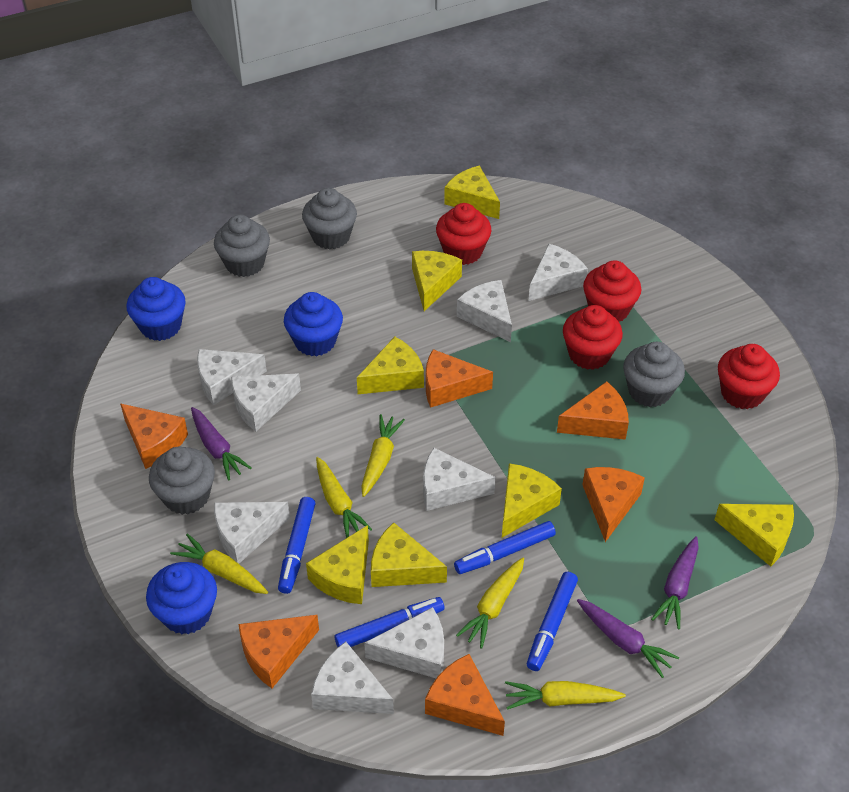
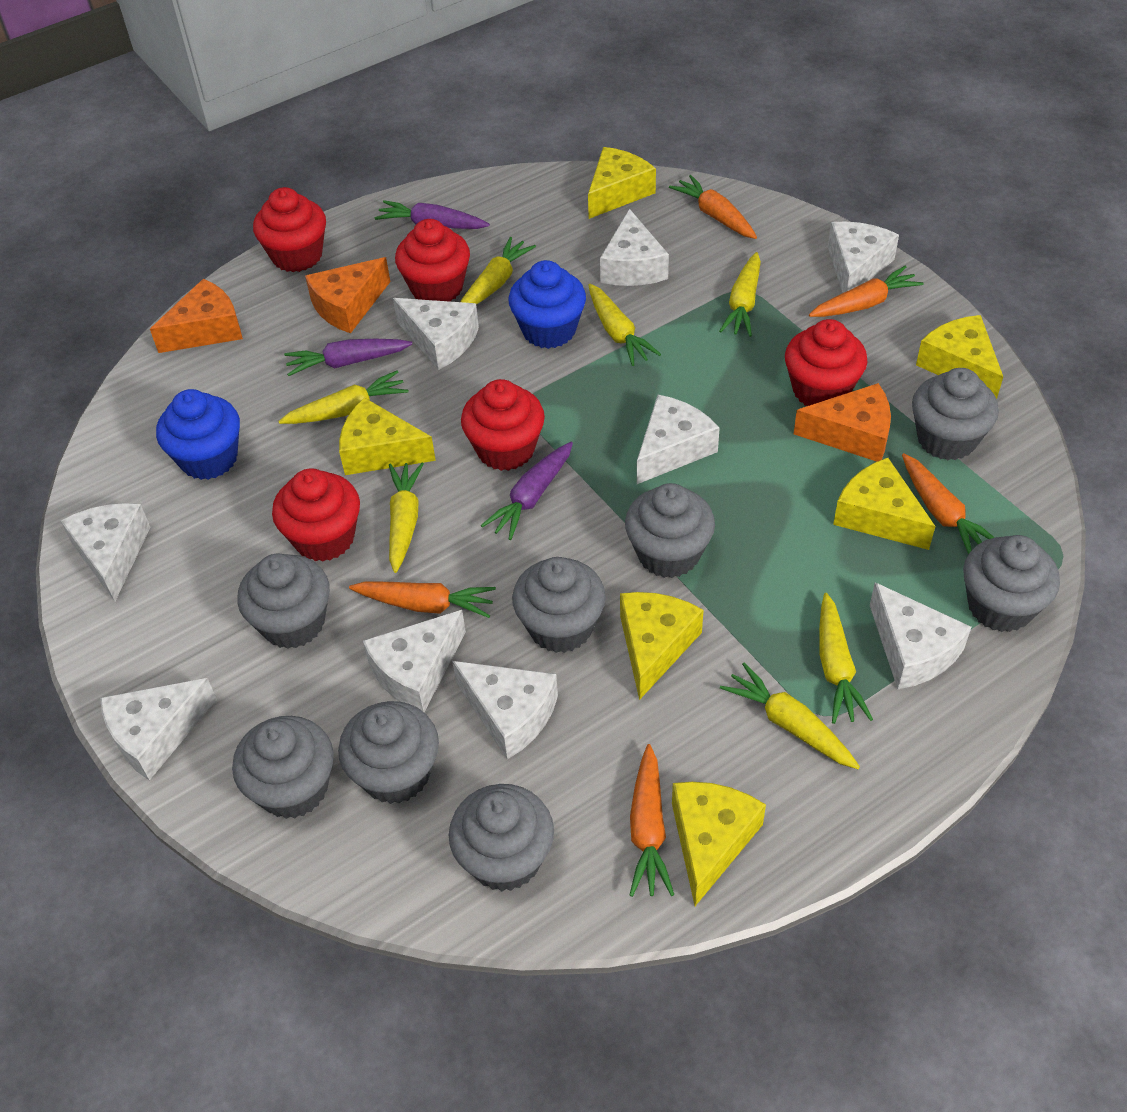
blue cupcake: [126,277,186,341] [146,562,217,634] [284,292,343,356] = 3 -> [156,389,240,480] [509,260,586,349] = 2
blue marker: [278,497,316,594] [335,597,445,647] [454,521,556,574] [527,572,578,671] = 4 -> none = 0
grey cupcake: [149,447,215,515] [214,215,270,277] [302,188,357,249] [623,342,685,407] = 4 -> [232,716,334,819] [237,553,330,649] [338,701,439,804] [449,784,554,891] [512,557,606,653] [625,483,715,578] [912,368,999,460] [963,535,1060,632] = 8
orange carrot: none = 0 -> [349,581,496,618] [630,744,674,897] [669,175,757,239] [809,266,924,317] [902,453,995,554] = 5
orange cheese: [120,403,188,469] [238,615,319,688] [425,654,505,736] [426,349,493,408] [557,381,629,440] [583,467,645,542] = 6 -> [150,279,243,353] [305,257,390,333] [794,383,891,462] = 3
red cupcake: [436,203,491,265] [563,305,623,370] [583,260,642,322] [718,344,780,409] = 4 -> [253,187,326,272] [272,468,360,562] [395,219,470,302] [461,379,545,471] [785,319,867,406] = 5
white cheese: [197,349,267,405] [214,502,290,564] [231,374,301,431] [311,642,394,714] [364,607,444,678] [423,448,496,511] [457,280,512,342] [529,244,588,301] = 8 -> [61,503,150,601] [100,678,217,780] [363,610,466,712] [393,298,479,370] [452,661,558,759] [600,209,669,286] [637,395,720,484] [828,222,899,293] [870,582,971,689] = 9
yellow carrot: [170,534,268,594] [316,457,372,538] [361,414,405,497] [456,557,524,649] [505,681,626,710] = 5 -> [278,371,408,424] [389,463,424,573] [460,237,536,305] [588,284,661,366] [719,252,761,337] [720,662,860,769] [819,593,873,724] = 7
yellow cheese: [306,525,369,604] [357,337,424,394] [371,522,447,587] [412,251,462,311] [444,166,500,219] [502,463,562,538] [715,504,794,567] = 7 -> [339,397,436,475] [588,147,656,219] [620,592,703,700] [672,782,766,906] [833,458,935,550] [916,315,1003,399] = 6

